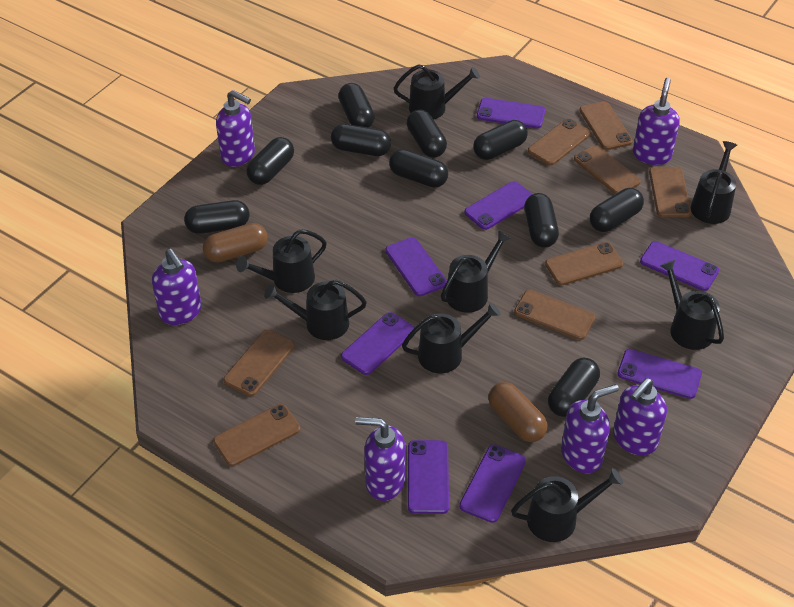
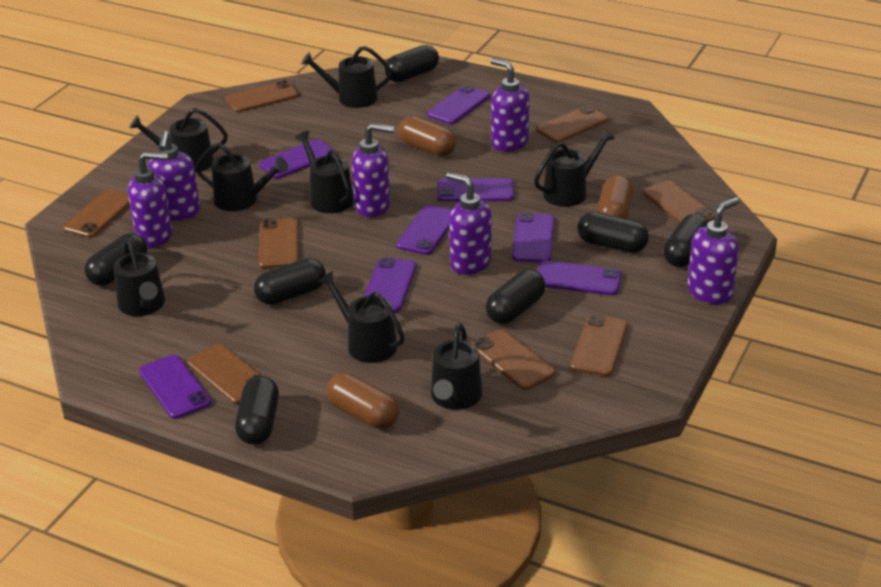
black capsule: [184,200,249,234] [246,137,294,185] [331,124,391,156] [338,83,375,128] [389,149,448,188] [407,109,447,158] [473,120,528,160] [524,193,559,248] [548,358,600,417] [590,188,644,232] = 10 -> [85,233,148,286] [235,376,279,445] [254,258,326,305] [385,45,439,82] [486,269,546,324] [577,212,649,253] [663,214,709,267] = 7
brown capsule: [203,223,268,262] [488,382,548,442] = 2 -> [326,373,399,429] [398,116,457,156] [597,175,633,219] = 3

